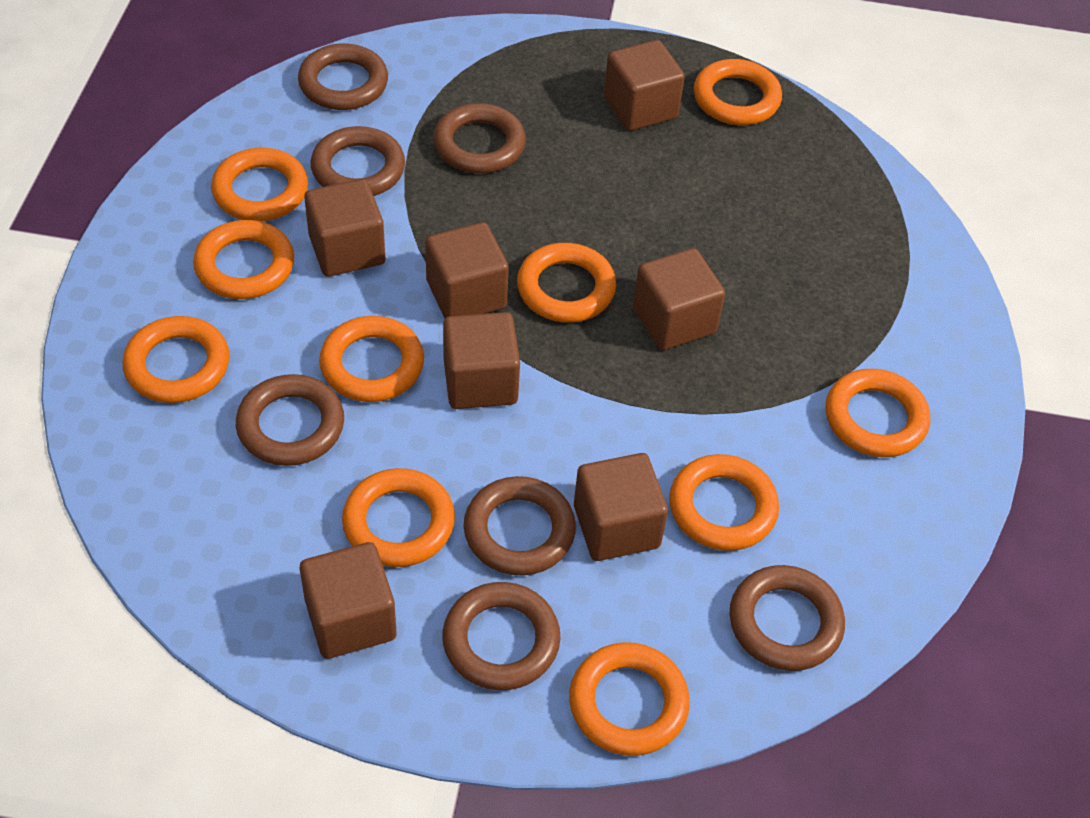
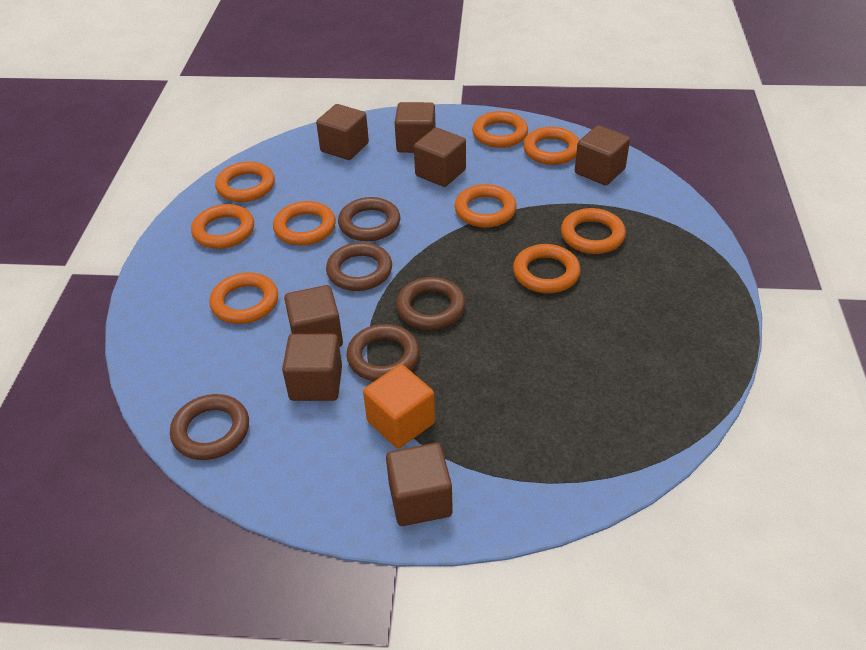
brown ring: [236,374,344,466] [298,43,388,110] [311,126,405,196] [433,103,526,173] [442,582,560,690] [464,476,576,576] [729,565,845,671] = 7 -> [170,394,249,460] [326,242,392,291] [338,197,400,241] [346,324,420,381] [396,277,466,330] = 5
orange cube: none = 0 -> [363,365,435,448] = 1
orange ring: [122,316,230,403] [193,220,294,299] [211,148,308,221] [319,316,424,402] [342,468,455,567] [517,243,616,322] [569,642,690,756] [669,454,779,551] [694,59,782,125] [826,369,930,457] = 10 -> [191,204,254,249] [209,272,278,324] [215,161,275,202] [273,201,336,246] [455,184,516,228] [472,111,528,148] [513,244,581,293] [523,127,579,165] [561,208,626,254] = 9

